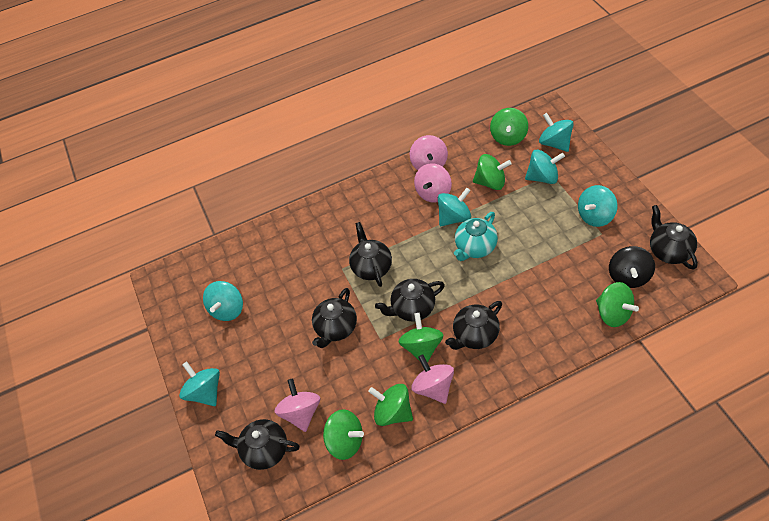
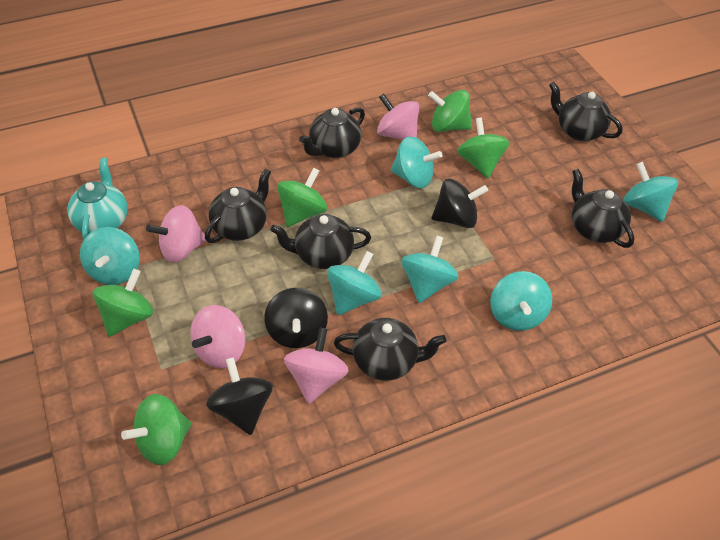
black spinning top: [609,246,655,288] = 1 -> [206,357,273,435] [264,288,328,348] [432,179,488,228] = 3
green spinning top: [323,409,364,460] [368,384,413,426] [398,313,444,363] [473,154,512,190] [490,108,528,146] [596,282,639,327] = 6 -> [93,269,154,337] [121,394,192,465] [277,168,327,227] [428,90,472,132] [457,118,509,178] = 5

